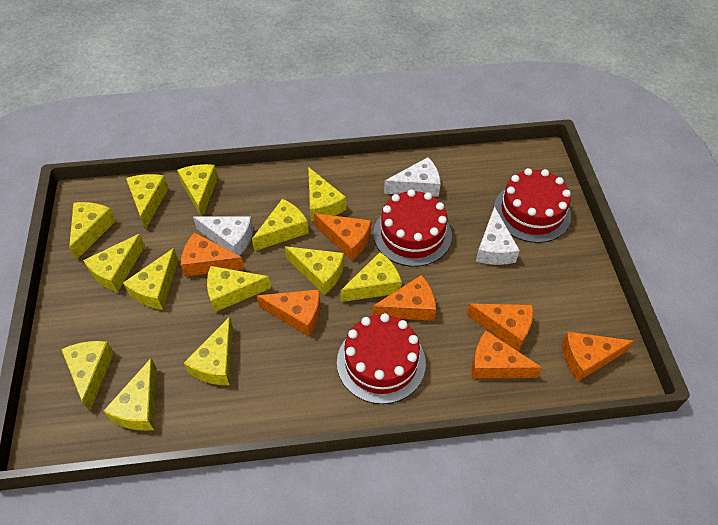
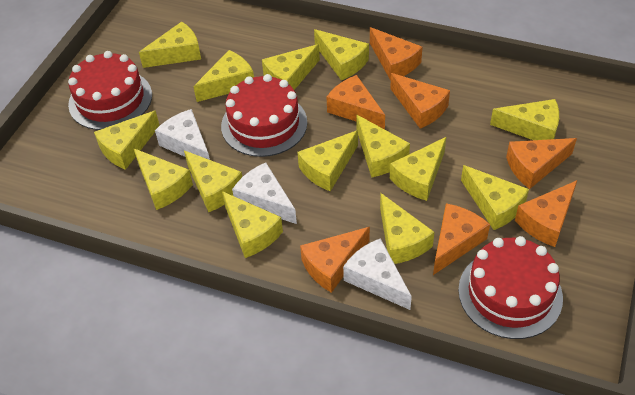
yellow cheese: [61,341,114,411] [69,202,116,260] [83,234,145,292] [104,358,157,431] [123,248,178,310] [126,174,169,230] [177,164,218,216] [184,317,233,385] [207,266,271,312] [252,199,309,251] [285,246,344,295] [308,167,346,222] [340,252,402,302] = 13 -> [94,111,160,170] [133,148,193,210] [139,22,201,68] [184,151,242,212] [193,50,254,102] [222,191,283,258] [262,44,320,90] [298,130,358,191] [314,29,369,80] [357,115,410,178] [380,193,435,264] [390,137,446,201] [461,165,529,230] [490,99,559,140] = 14

